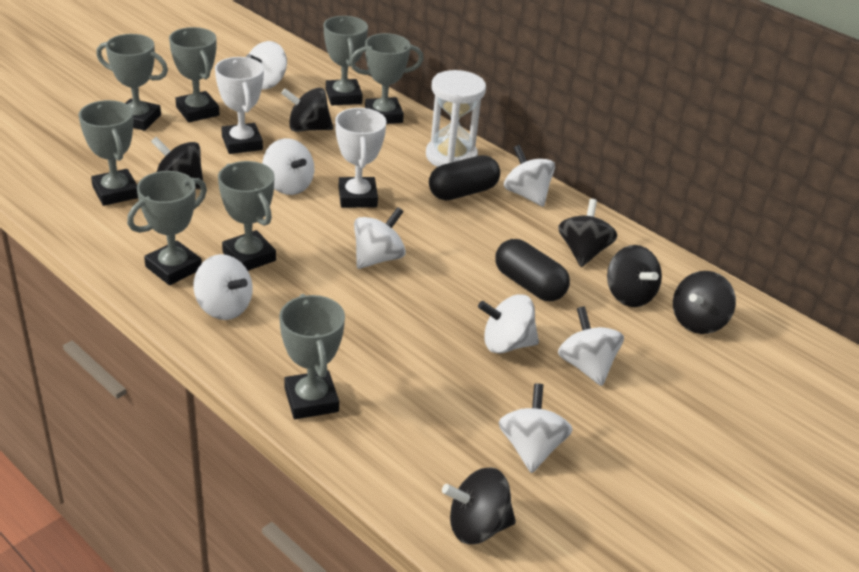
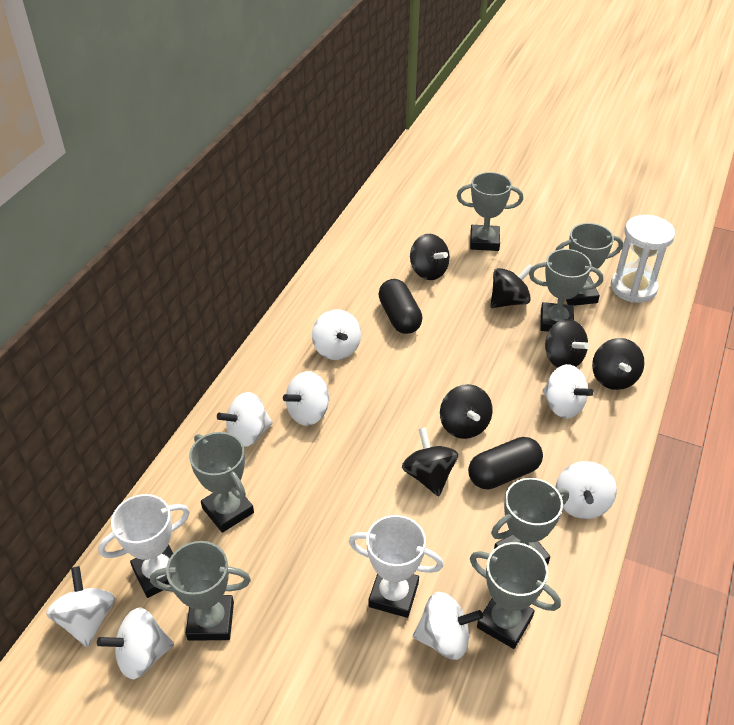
grey trophy: [79,100,138,206] [96,34,168,131] [127,171,207,285] [169,27,220,122] [218,161,276,271] [279,294,345,419] [324,16,368,105] [350,33,424,124] = 8 -> [150,541,251,641] [189,432,254,533] [457,172,523,251] [470,542,561,649] [491,478,569,564] [529,249,603,332] [555,223,623,306] = 7

